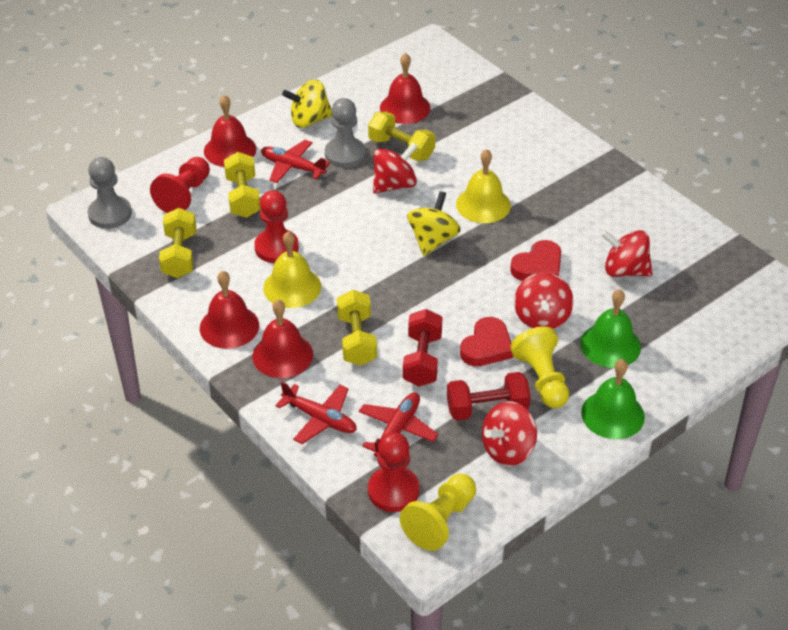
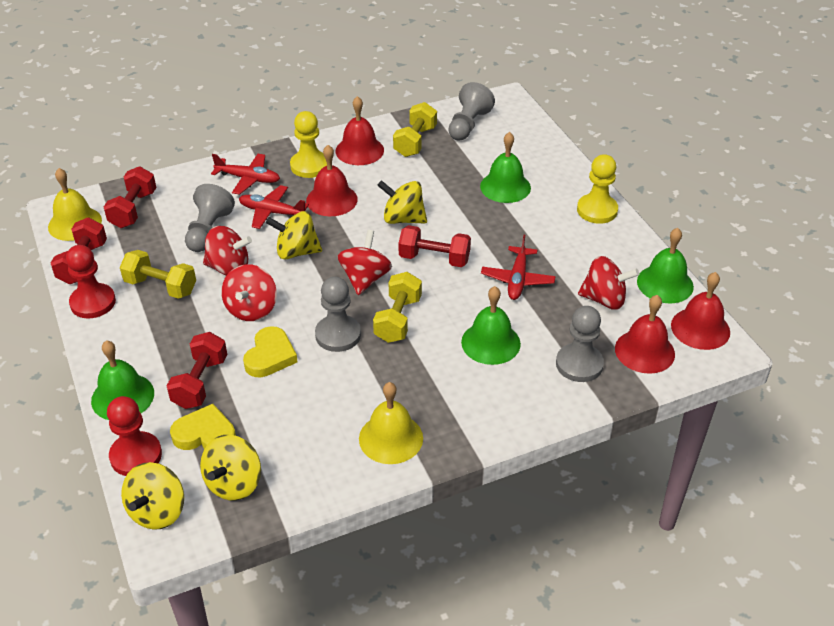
green bell: [580,289,641,368] [581,359,645,439] = 2 -> [91,340,154,420] [461,286,521,365] [480,132,531,203] [637,228,694,303] = 4
grey pawn: [88,157,132,229] [325,98,366,168] = 2 -> [185,184,235,252] [315,277,361,352] [448,82,495,141] [556,306,604,382] = 4
red dumbbell: [403,309,442,387] [447,372,531,421] = 2 -> [51,218,107,284] [104,166,156,228] [167,332,227,409] [398,225,471,267] = 4
red heart: [460,317,513,366] [510,240,561,281] = 2 -> none = 0
red pawn: [150,157,210,213] [254,190,299,263] [368,432,419,512] = 3 -> [66,245,116,318] [107,396,162,476] = 2
yellow dumbbell: [159,208,196,278] [224,152,261,218] [337,290,377,366] [368,111,435,161] = 4 -> [120,250,196,299] [373,272,422,343] [393,102,437,157] = 3
yellow heart: none = 0 -> [170,404,236,450] [243,326,297,378] = 2
yellow spinning top: [282,80,332,128] [407,191,461,256] = 2 -> [121,462,184,530] [200,435,261,501] [266,211,322,260] [377,180,427,224] = 4

